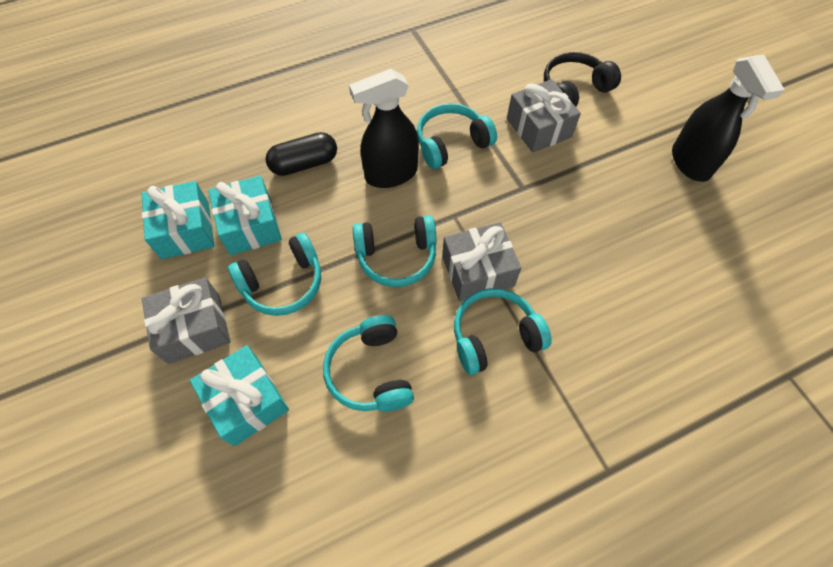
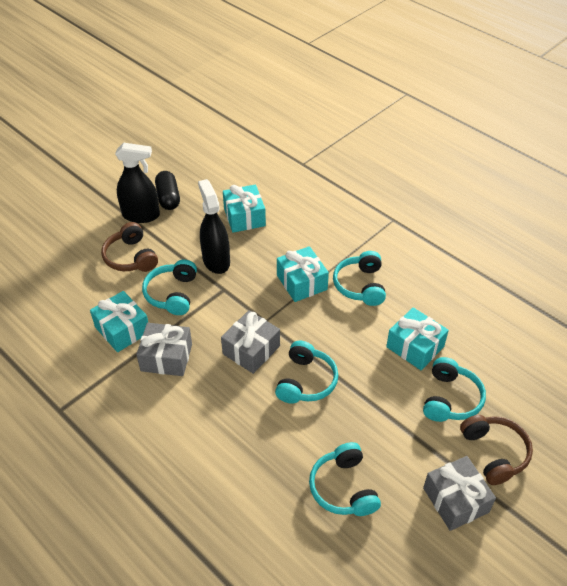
black headphones: [544,52,621,107] = 1 -> none = 0
brown headphones: none = 0 -> [101,222,158,272] [460,415,533,485] = 2
turquoise gift: [142,181,214,259] [190,345,289,446] [208,176,282,255] = 3 -> [90,291,148,352] [223,184,266,233] [277,246,329,302] [386,307,449,370] = 4

